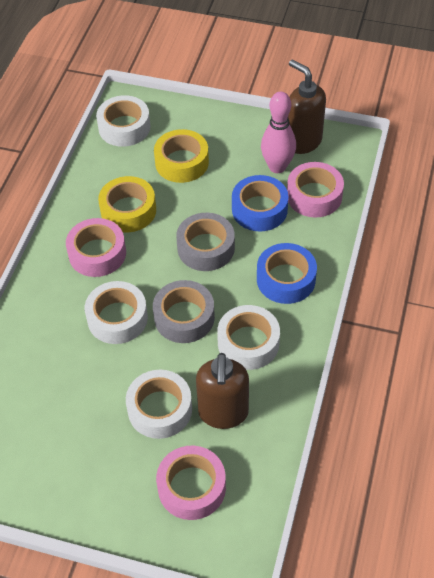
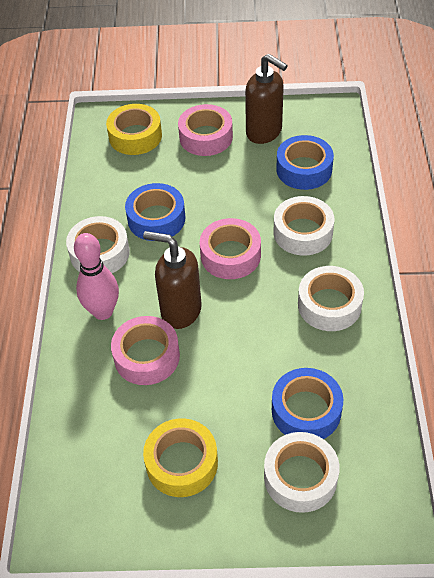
blue tape: [232,175,288,232] [257,243,317,304] = 2 -> [125,183,185,241] [272,368,343,439] [276,135,334,190] = 3
grey tape: [153,280,215,343] [176,213,235,271] = 2 -> none = 0

